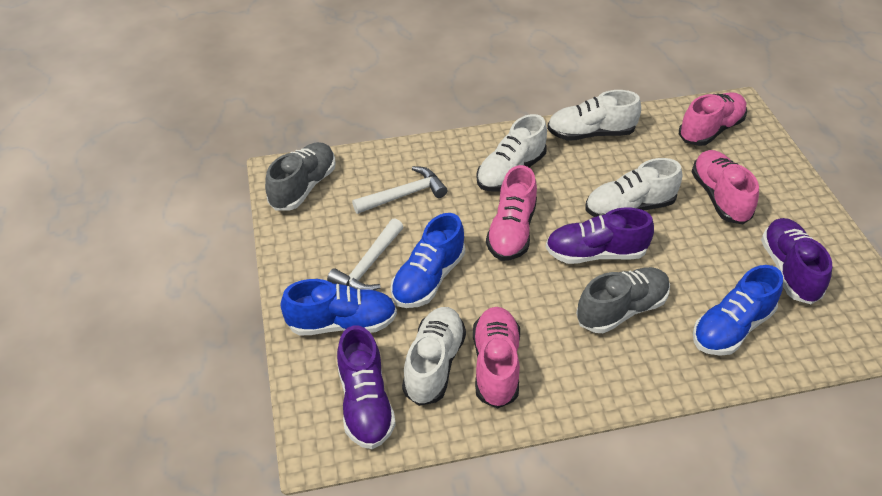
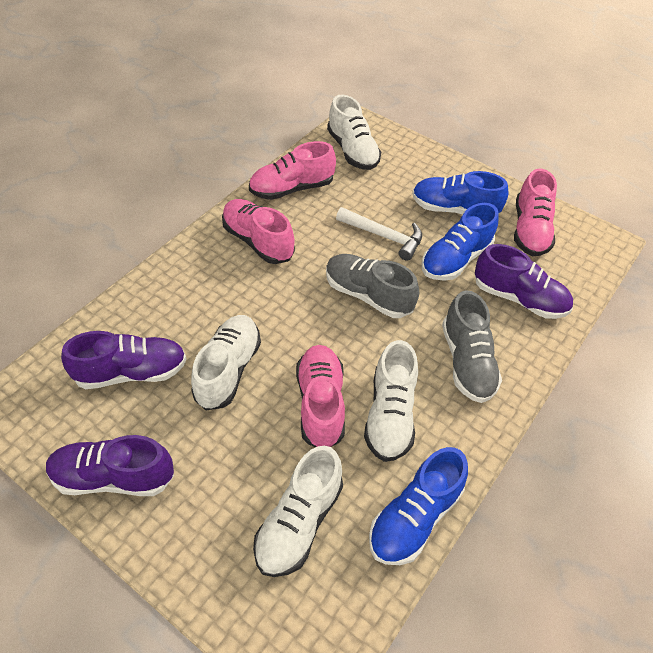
white hammer: [327,218,403,290] [352,166,448,214] = 2 -> [336,207,422,261] = 1

